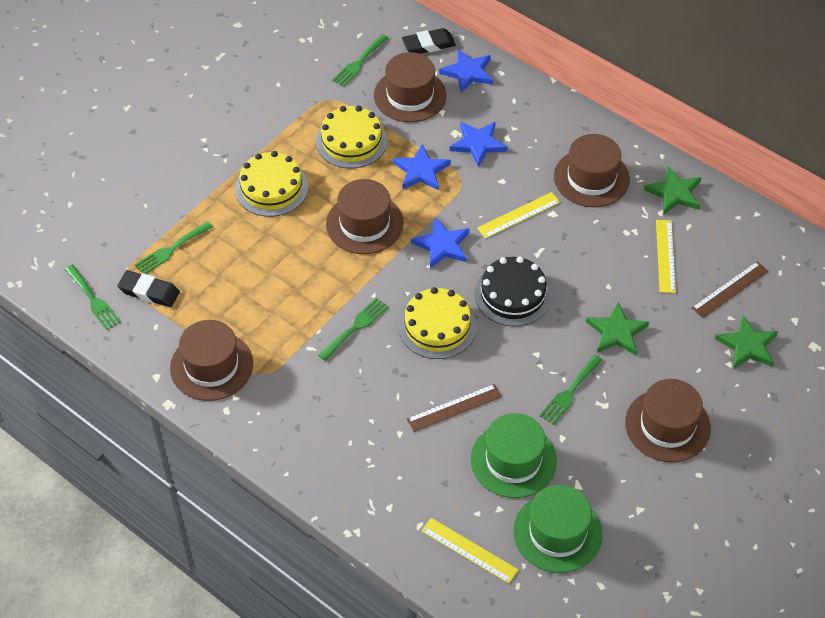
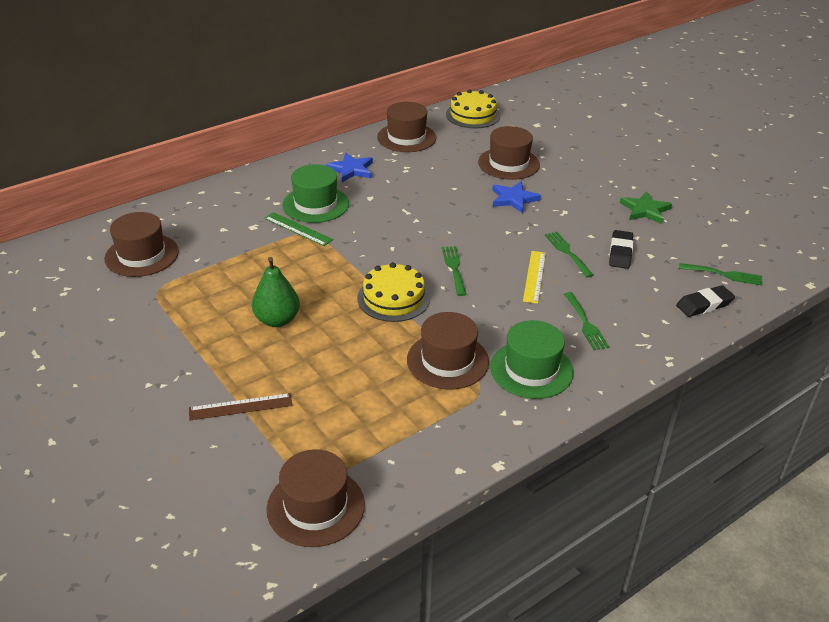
black cake: [474,256,552,326] = 1 -> none = 0
blue star: [393,144,451,190] [411,217,470,268] [439,49,493,93] [450,121,507,167] = 4 -> [326,153,373,182] [492,181,541,213] = 2
brown ruler: [407,384,502,432] [692,262,768,318] = 2 -> [189,393,292,420] = 1
green fork: [65,264,121,330] [134,221,213,274] [318,298,389,361] [332,34,388,87] [540,354,603,425] = 5 -> [442,246,466,296] [545,232,593,278] [564,292,609,350] [679,263,763,286] = 4
green pear: none = 0 -> [252,257,300,327] = 1
green ruler: none = 0 -> [264,212,333,246] = 1
green star: [586,302,649,355] [644,166,701,214] [715,315,778,369] = 3 -> [620,191,672,224] = 1
yellow cake: [235,151,309,217] [316,106,388,168] [398,287,476,359] = 3 -> [357,262,430,322] [446,89,500,128] = 2
yellow ruler: [421,518,518,583] [477,192,560,239] [656,220,676,293] = 3 -> [523,251,546,304] = 1

